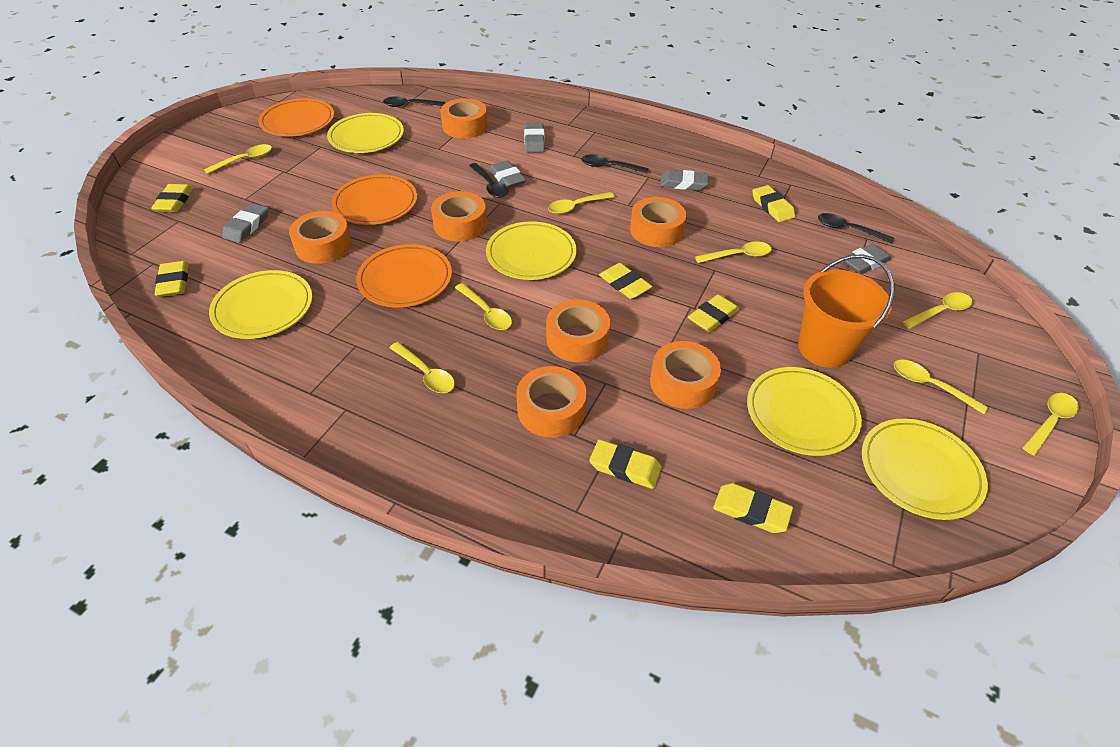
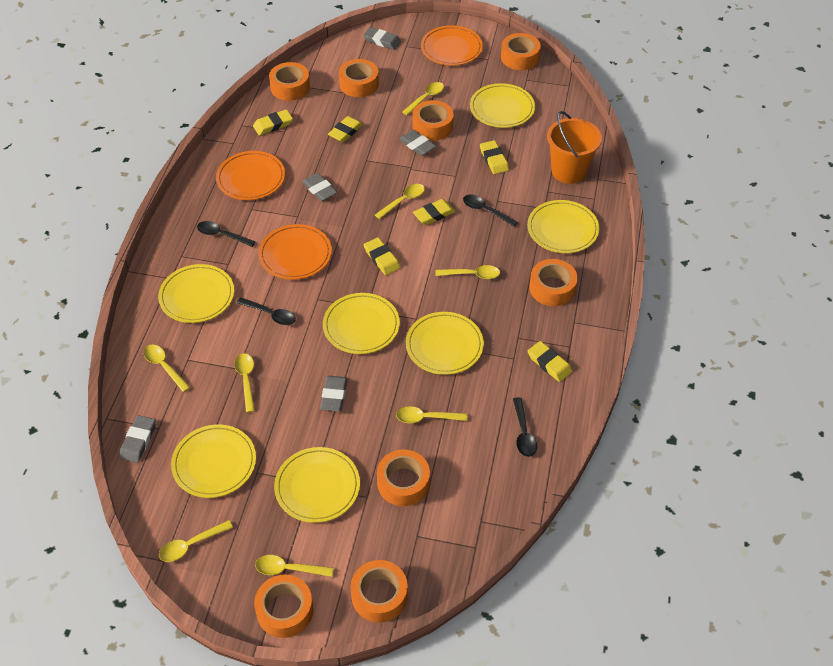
orange tape: [289,211,352,264] [431,191,487,241] [441,98,488,138] [516,366,587,438] [546,300,610,362] [630,197,686,247] [650,341,721,409] = 7 -> [254,574,314,638] [269,62,310,101] [339,59,379,97] [350,560,408,623] [377,450,430,506] [412,100,454,140] [501,33,541,70] [529,259,578,306] = 8
yellow eraser: [151,184,193,212] [155,261,188,297] [589,439,661,489] [599,263,652,299] [688,294,739,332] [713,483,793,533] [752,185,795,222] = 7 -> [253,109,293,136] [328,116,363,142] [364,237,400,275] [413,199,456,225] [480,140,509,174] [528,341,572,382] = 6
yellow plate: [209,270,312,339] [327,113,404,153] [486,221,576,280] [747,367,862,456] [862,418,988,520] = 5 -> [158,264,234,323] [171,424,256,498] [274,447,360,523] [323,293,400,354] [406,312,484,375] [470,83,535,128] [527,200,599,253] = 7

